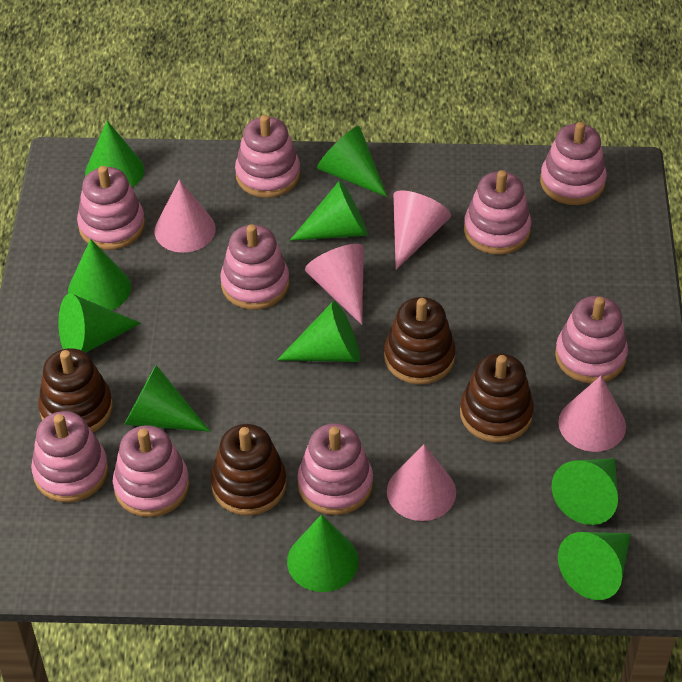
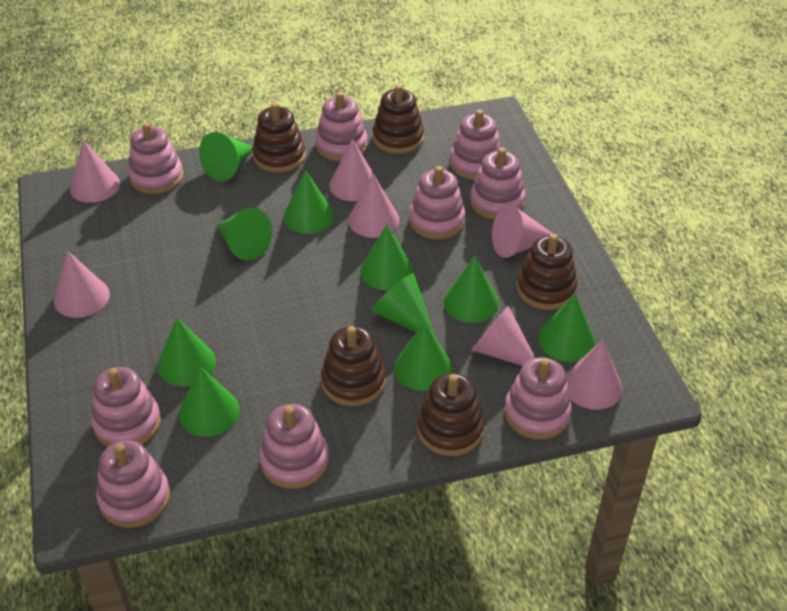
brown stacking toy: [38,348,113,432] [211,424,287,516] [384,297,456,385] [460,353,534,443] = 4 -> [252,102,306,173] [321,326,386,406] [373,84,424,154] [417,373,484,456] [517,234,577,310] = 5
pink cone: [155,179,216,253] [305,244,364,325] [387,444,456,521] [393,191,451,270] [558,376,626,452] = 5 -> [54,251,110,318] [70,140,120,203] [329,139,378,201] [348,174,399,238] [471,306,535,366] [492,205,553,258] [566,340,623,410] = 7

